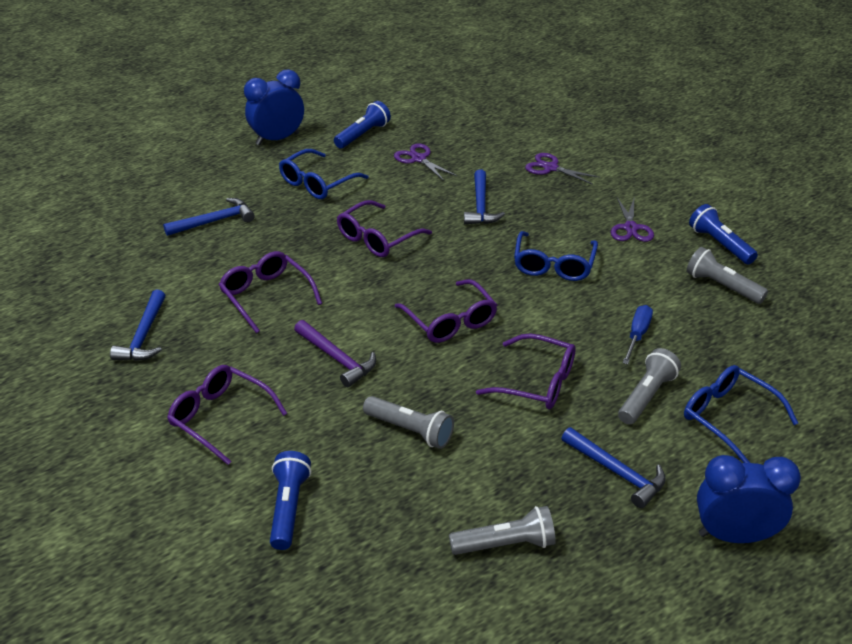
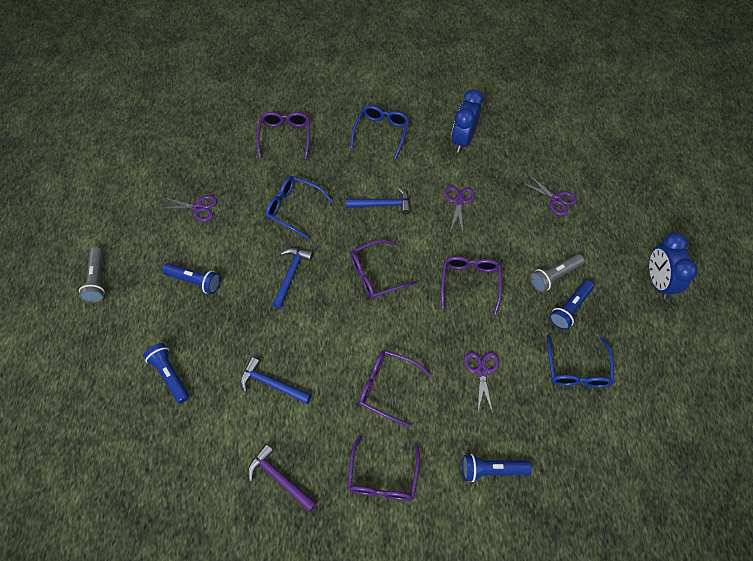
blue flashlight: [270,451,311,550] [334,101,391,148] [689,204,758,264] = 3 -> [143,343,189,404] [162,263,220,294] [462,454,532,482] [549,280,594,330] = 4
blue hammer: [110,290,165,361] [163,198,255,236] [464,169,505,224] [561,427,666,508] = 4 -> [240,357,311,404] [272,248,313,309] [346,187,411,215] = 3
blue screwdriver: [622,305,653,364] = 1 -> none = 0
grey flashlight: [363,396,454,449] [449,506,556,555] [618,348,681,424] [686,247,768,304] = 4 -> [79,247,105,303] [530,254,584,292] = 2
purple scissors: [394,143,457,181] [525,153,600,185] [611,198,654,242] = 3 -> [158,195,217,221] [444,186,475,232] [464,352,499,414] [522,174,577,216] = 4

